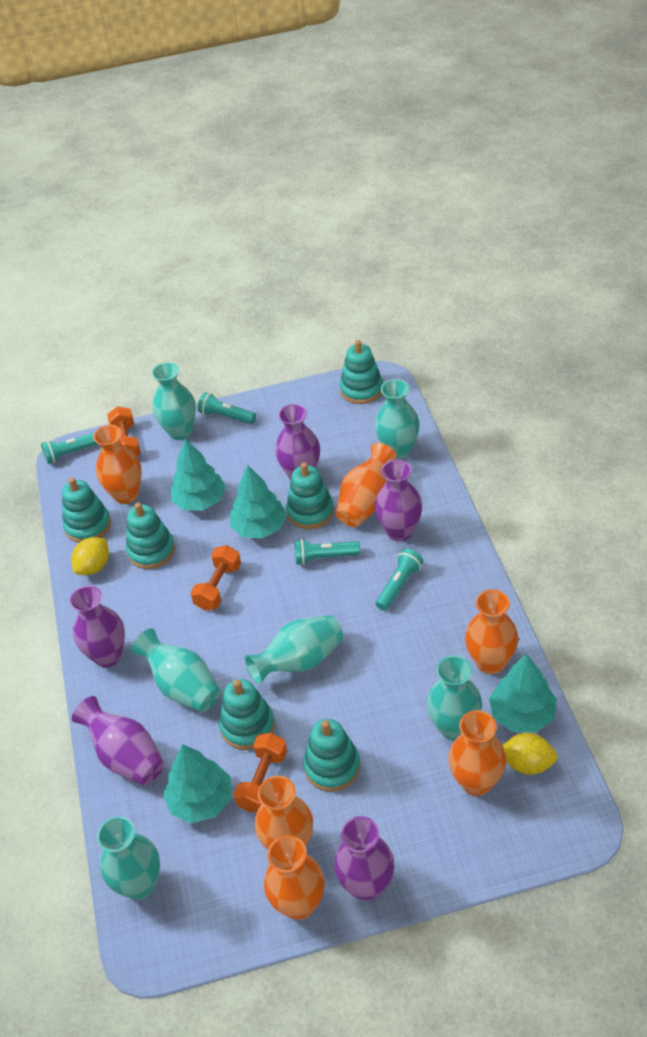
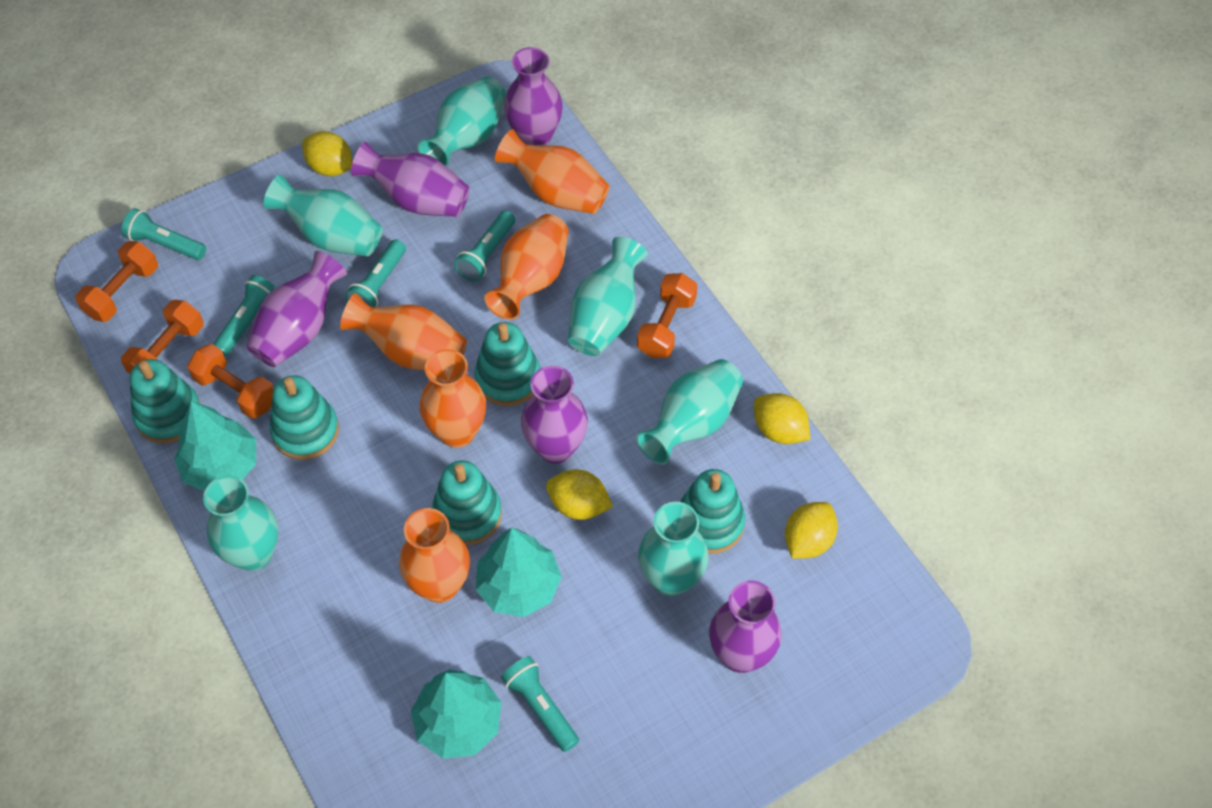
orange dumbbell: [107,406,141,456] [190,545,241,611] [234,733,287,812] = 3 -> [76,241,158,322] [121,300,203,374] [187,344,274,419] [637,273,698,358] = 4
orange vase: [93,425,142,504] [255,776,313,850] [264,835,324,920] [336,443,397,527] [448,710,506,796] [465,589,518,674] = 6 -> [340,293,467,370] [399,508,470,603] [420,349,486,448] [484,214,569,320] [495,129,610,214] = 5
turquoise flashlight: [41,432,97,464] [198,392,256,424] [295,539,360,565] [376,548,423,611] = 4 -> [121,208,206,260] [213,275,276,356] [345,239,406,307] [454,211,515,282] [501,656,579,752] = 5
turquoise stacking toy: [62,477,111,543] [126,502,175,569] [219,679,275,750] [286,462,334,529] [303,719,360,792] [340,340,383,404] = 6 -> [130,359,201,444] [270,375,339,460] [432,460,502,545] [474,322,540,406] [680,469,745,554] = 5
turquoise tree: [163,744,231,823] [171,439,226,510] [230,465,287,538] [489,654,557,732] = 4 -> [174,401,256,491] [411,669,501,759] [476,528,562,617] = 3
yellow lemon: [71,537,109,575] [502,733,558,775] = 2 -> [302,131,353,176] [546,470,613,520] [754,393,810,444] [785,502,838,559] = 4

